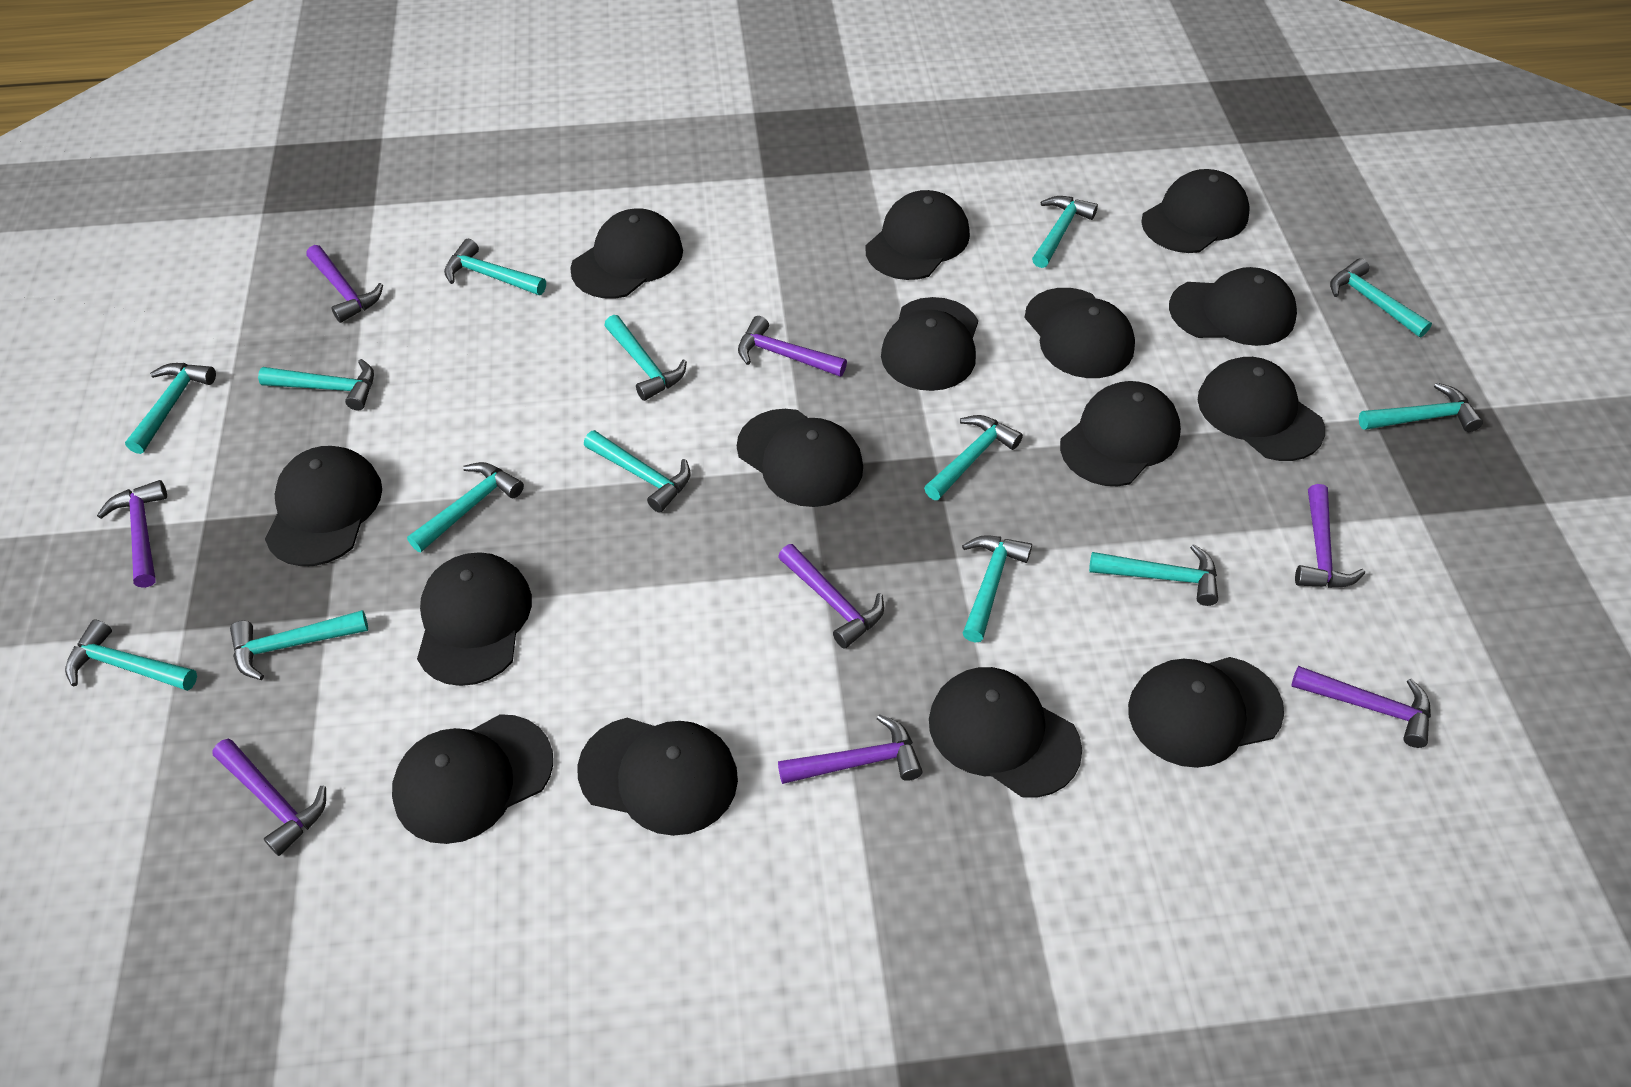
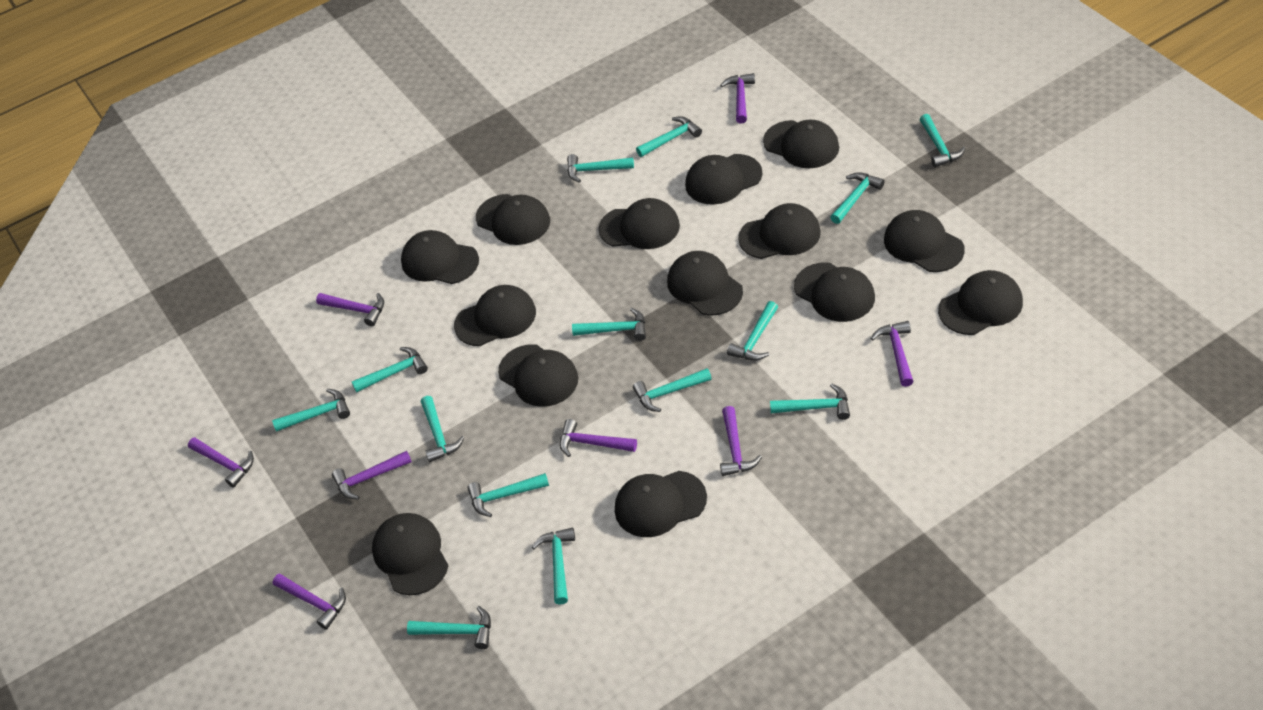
black cap: [265,446,382,566] [392,714,553,844] [417,552,532,686] [570,208,683,299] [577,718,738,836] [737,409,863,507] [865,190,970,280] [881,297,978,391] [929,667,1082,798] [1025,288,1135,378] [1060,381,1181,487] [1128,657,1284,768] [1141,169,1249,253] [1169,267,1297,346] [1198,357,1325,461] = 15 -> [372,513,449,595] [401,230,479,284] [454,285,536,346] [476,194,550,245] [498,344,578,407] [599,198,680,249] [615,471,707,537] [667,251,743,316] [685,154,762,205] [738,203,821,259] [763,120,839,168] [794,262,875,322] [884,210,965,272] [938,270,1023,335] = 14

